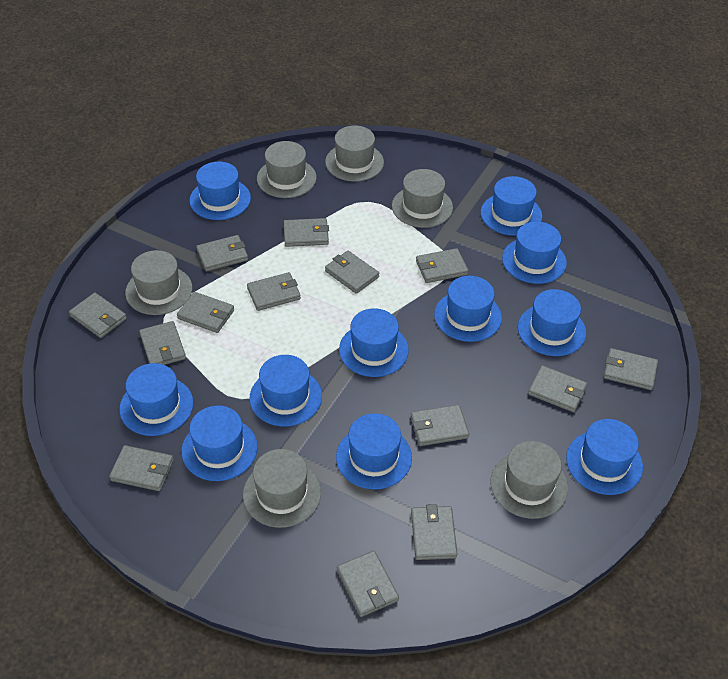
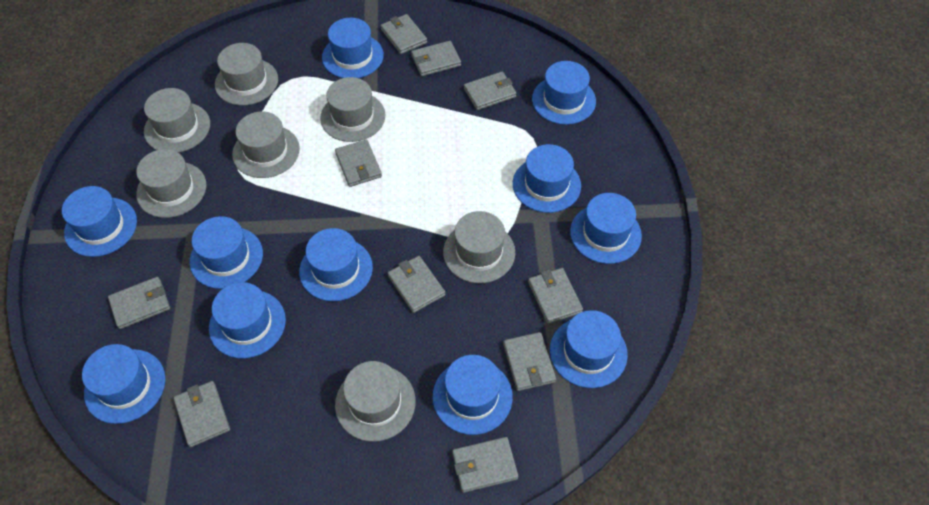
grey hat: [125,250,192,315] [243,449,321,528] [257,141,317,198] [325,125,384,182] [392,169,453,228] [490,441,568,519] = 6 -> [136,149,206,218] [144,88,210,153] [215,43,278,106] [232,112,300,178] [320,77,385,142] [335,361,416,442] [443,211,515,283] = 7
grey wallet: [69,293,127,338] [109,445,174,491] [139,321,186,365] [177,292,234,333] [196,235,248,271] [247,272,301,311] [284,218,329,247] [325,251,379,294] [337,551,399,617] [411,405,469,446] [411,504,458,560] [416,248,468,283] [528,365,587,412] [603,348,658,390] = 14 -> [108,277,170,329] [173,381,230,447] [335,140,382,187] [381,14,427,54] [388,256,445,313] [411,41,461,76] [452,437,518,493] [464,72,516,110] [503,332,556,391] [528,268,583,324] = 10

